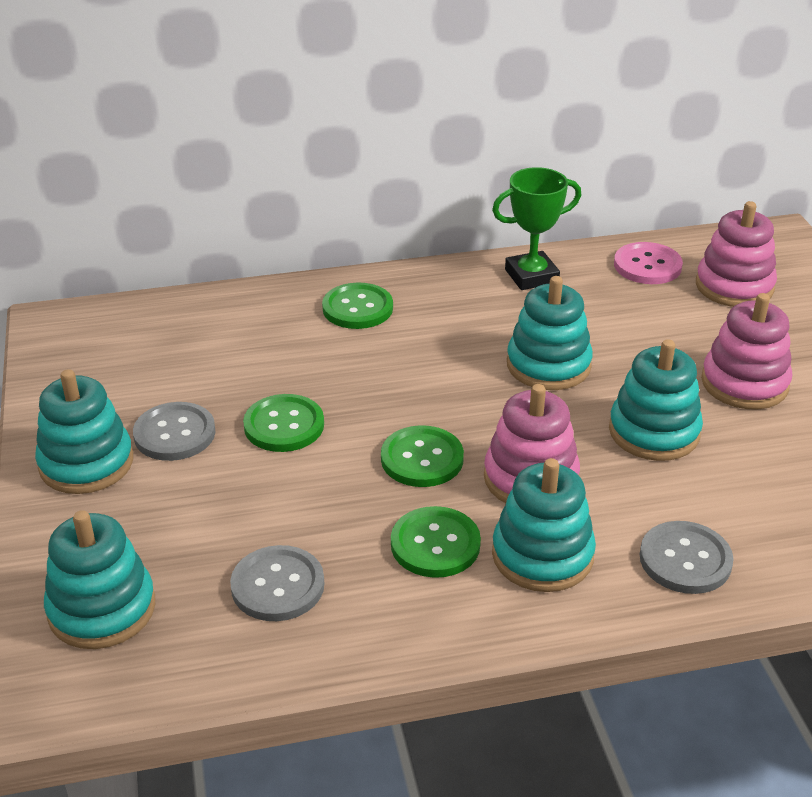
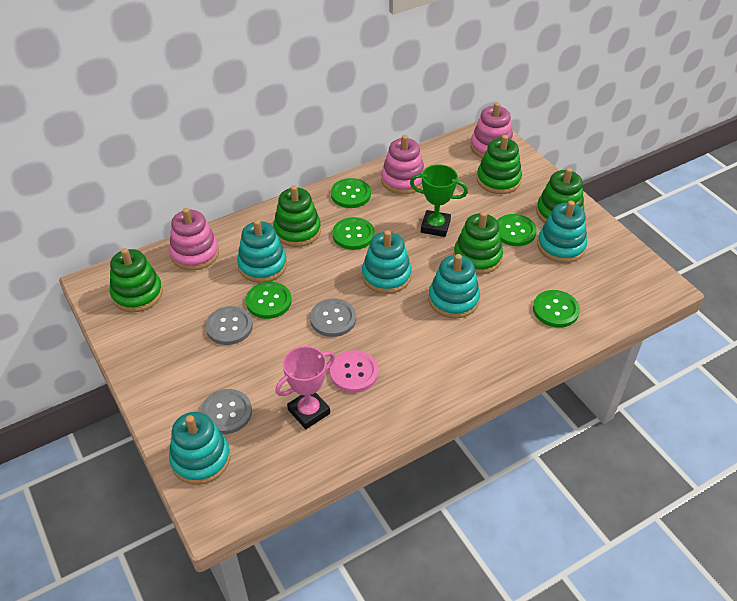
green button: [243,394,324,452] [322,282,393,329] [381,425,464,487] [391,506,481,578] = 4 -> [246,282,292,319] [331,178,371,208] [332,217,375,250] [497,214,537,246] [533,290,580,328] = 5
green stacking toy: none = 0 -> [110,248,163,312] [273,185,321,247] [454,212,503,274] [477,135,522,194] [536,167,584,223] = 5
pink trophy: none = 0 -> [275,346,335,429] = 1

